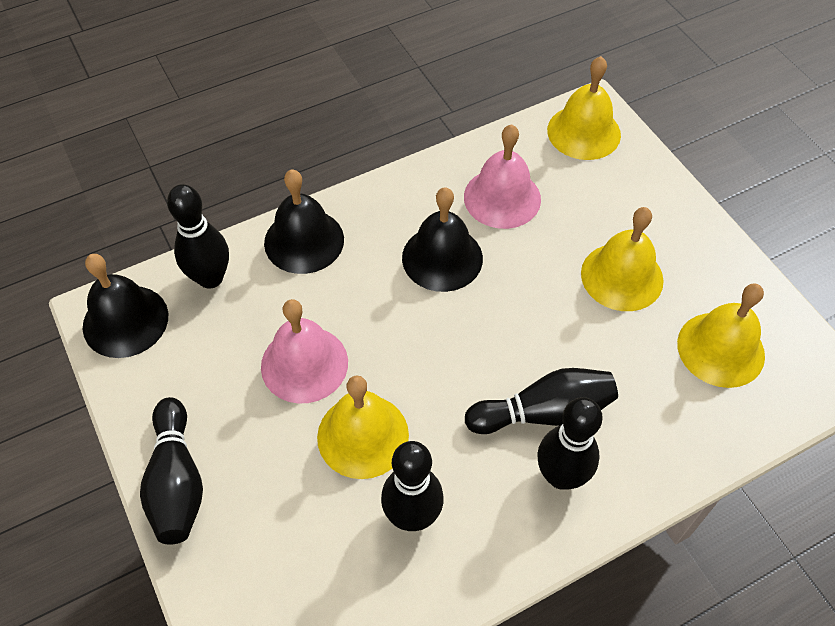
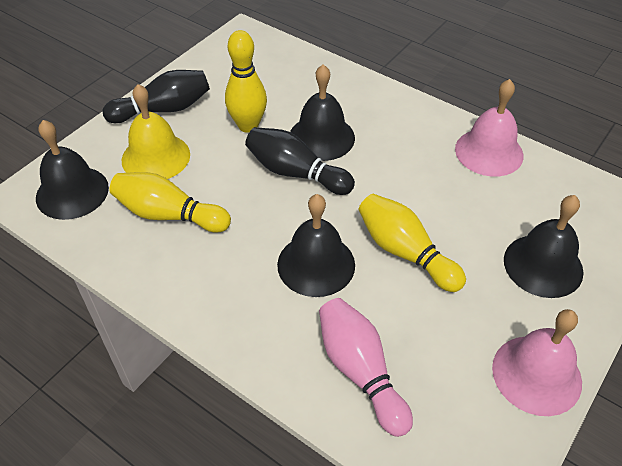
black bell: [83,254,168,358] [264,169,344,274] [402,187,483,292] = 3 -> [36,120,109,220] [277,194,355,297] [290,64,355,161] [504,195,584,298] = 4
black bowling pin: [140,397,203,545] [167,184,229,289] [381,441,444,531] [465,368,618,434] [537,397,603,489] = 5 -> [103,70,210,123] [245,127,355,195] = 2
pink bowling pin: none = 0 -> [319,298,413,437] = 1
yellow bell: [317,375,409,479] [547,56,621,160] [581,207,664,311] [677,283,765,388] = 4 -> [122,84,190,179] = 1
yellow bowling pin: none = 0 -> [109,172,231,232] [225,30,267,133] [358,194,466,292] = 3

